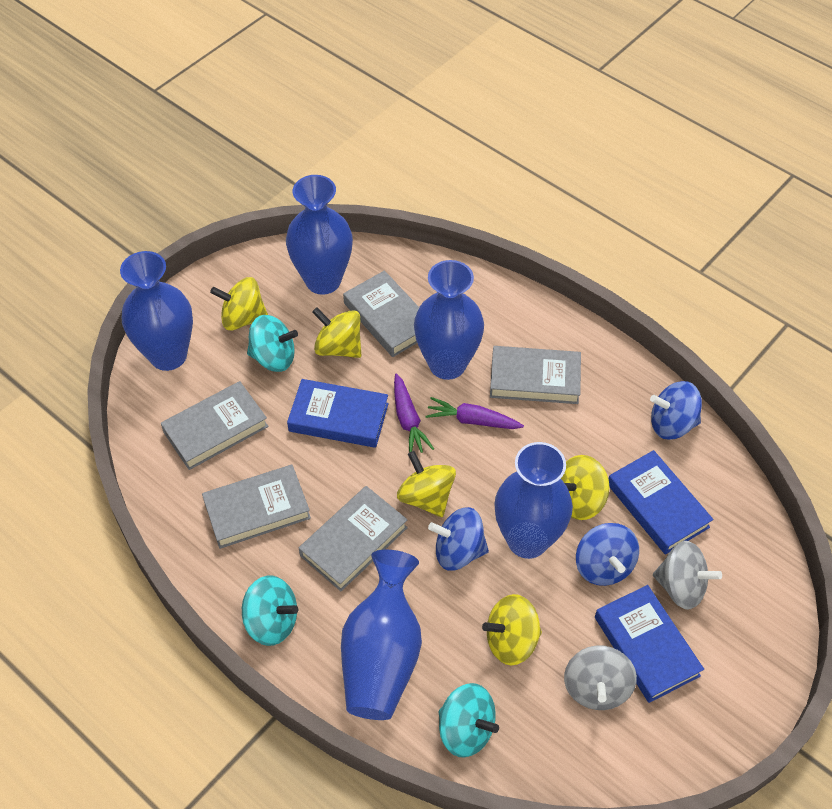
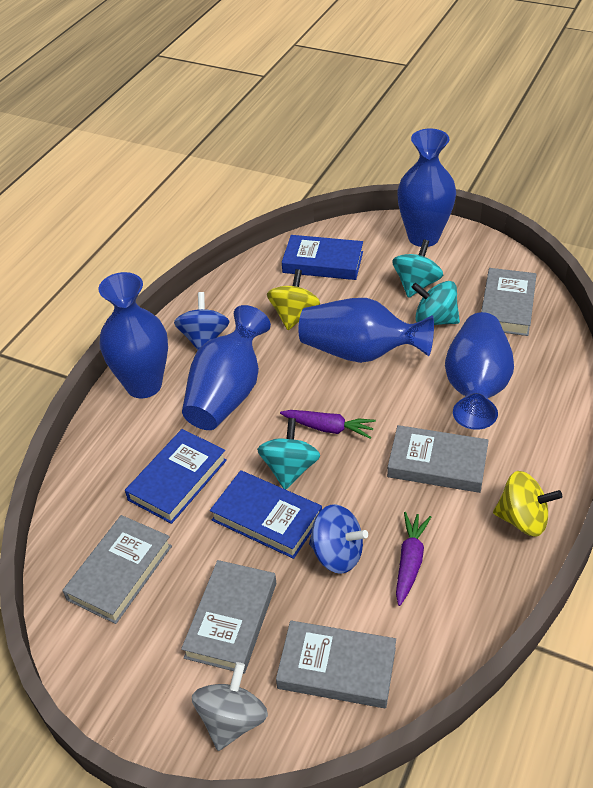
blue spinning top: [428,507,489,570] [576,523,639,586] [650,381,702,440] = 3 -> [174,292,229,350] [309,504,368,574] = 2
grey spinning top: [564,645,637,710] [653,541,722,609] = 2 -> [192,662,268,751] = 1
yellow spinning top: [210,277,268,331] [312,307,361,358] [397,451,456,517] [482,594,542,665] [561,455,610,520] = 5 -> [267,269,320,330] [493,471,562,537] = 2

